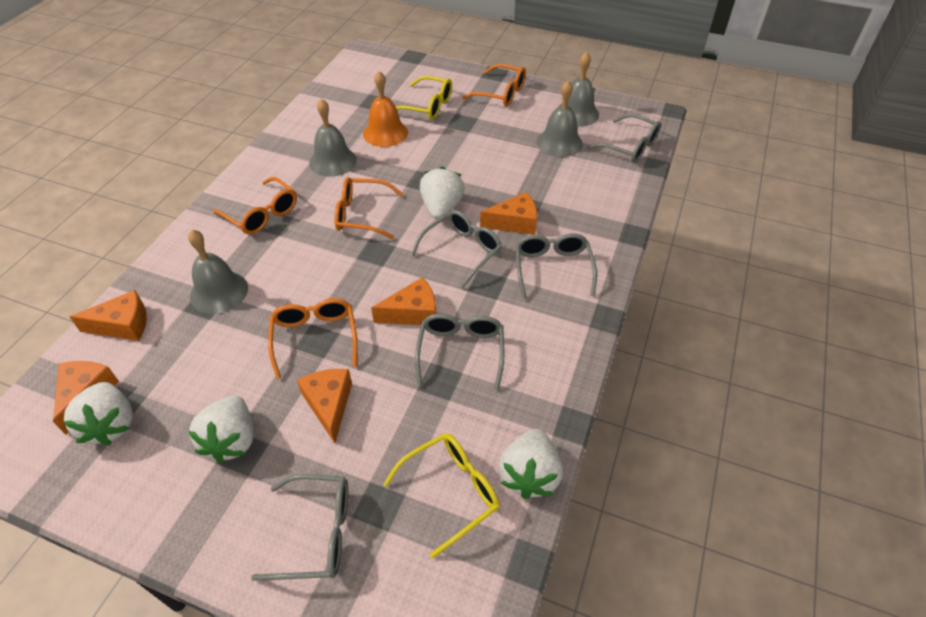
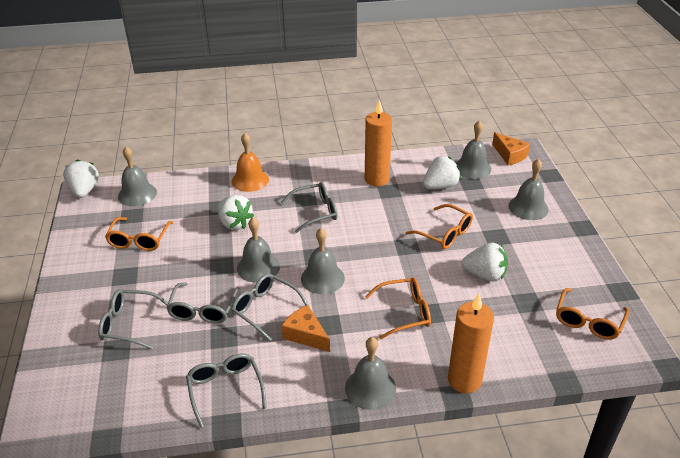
grey bell: [188,229,248,314] [309,99,357,177] [537,80,583,157] [558,52,599,127] = 4 -> [118,146,157,206] [237,217,280,283] [301,228,345,294] [345,337,396,410] [456,121,491,179] [508,159,549,220] = 6
orange candle: none = 0 -> [365,99,392,186] [448,294,494,393] = 2
orange cheese: [53,361,119,435] [69,290,147,341] [297,369,352,443] [371,277,436,325] [480,192,537,235] = 5 -> [282,305,330,352] [492,132,530,165] = 2
yellow glasses: [383,433,500,559] [396,76,452,120] = 2 -> none = 0

